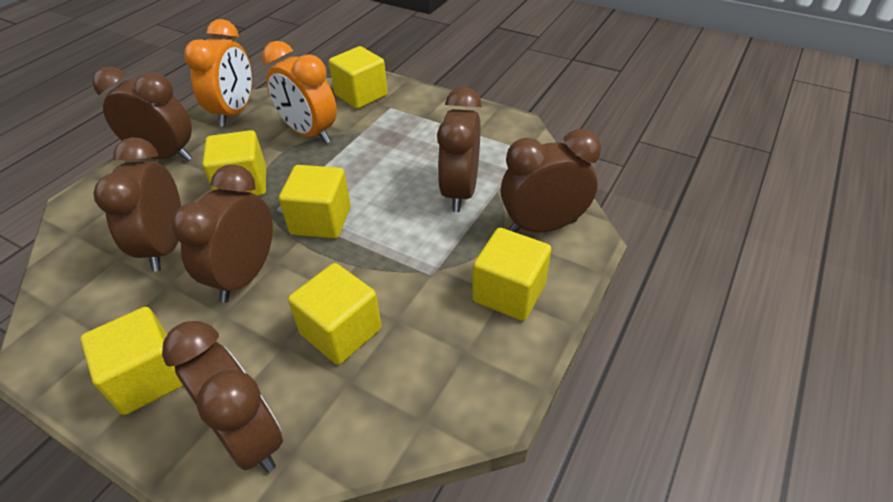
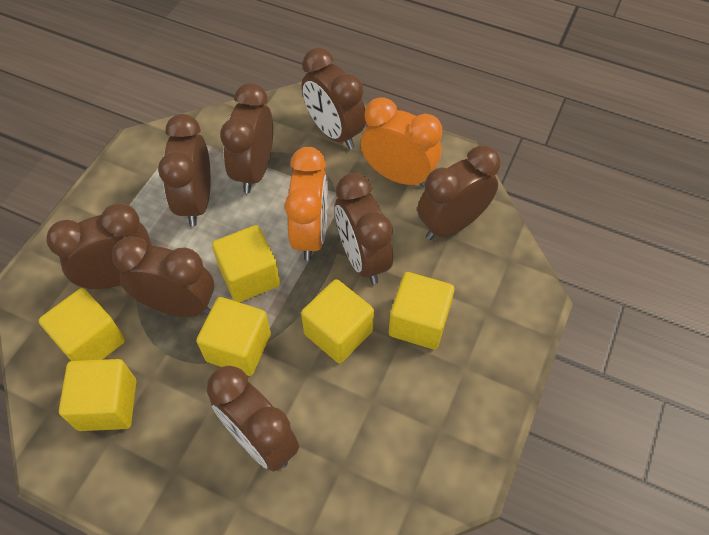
brown clock: [92,67,192,161] [93,137,181,271] [162,321,283,473] [171,165,273,303] [437,87,482,212] [501,129,601,233] = 6 -> [46,203,152,289] [112,237,214,317] [158,114,211,226] [207,366,299,472] [220,83,273,193] [302,47,366,149] [335,173,393,284] [417,145,501,240] = 8

